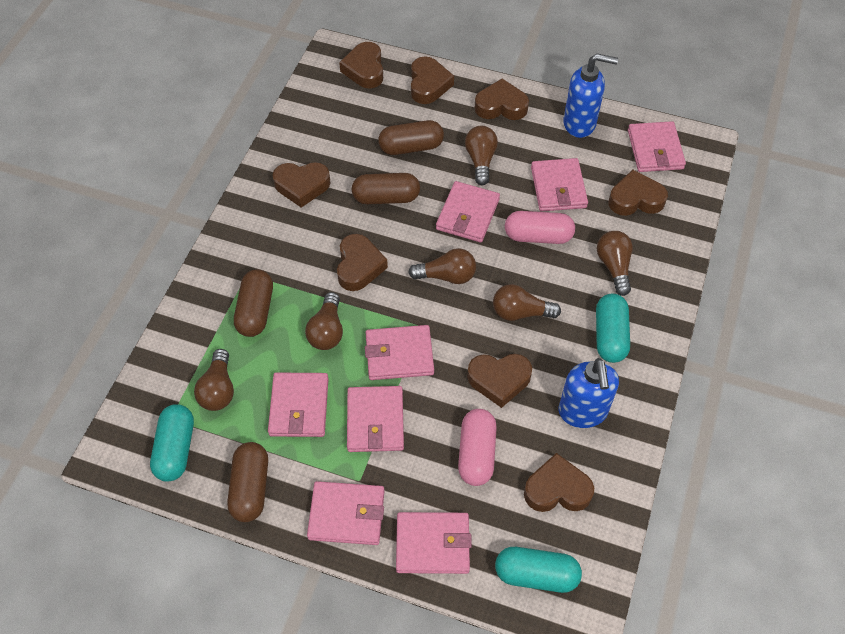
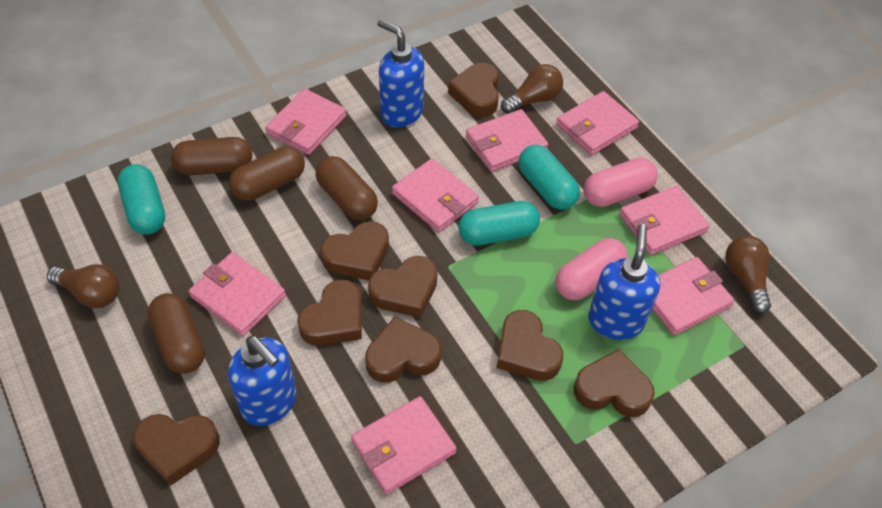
blue soap dispenser: [558,358,619,428] [563,53,618,138] = 2 -> [228,336,297,426] [377,19,424,127] [588,224,660,340] = 3
brown light bulb: [194,349,234,411] [305,292,343,350] [408,248,476,284] [465,126,498,185] [493,284,561,321] [597,231,633,296] = 6 -> [47,264,120,308] [501,64,563,114] [725,236,771,314] = 3

